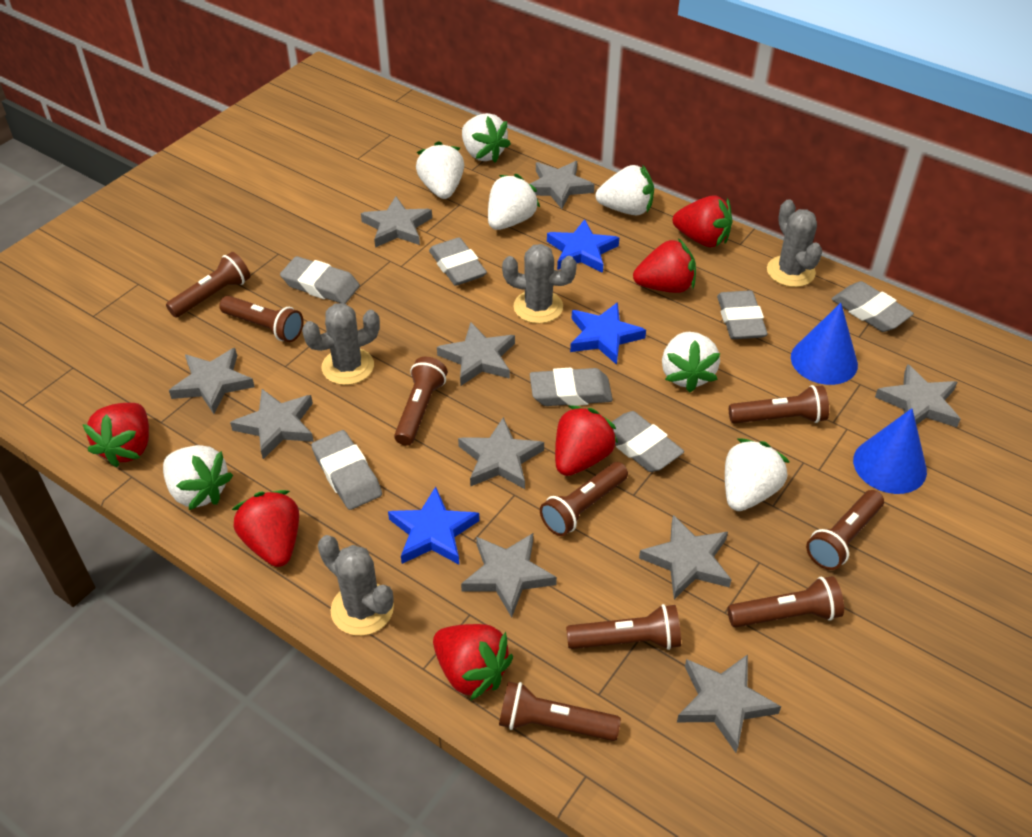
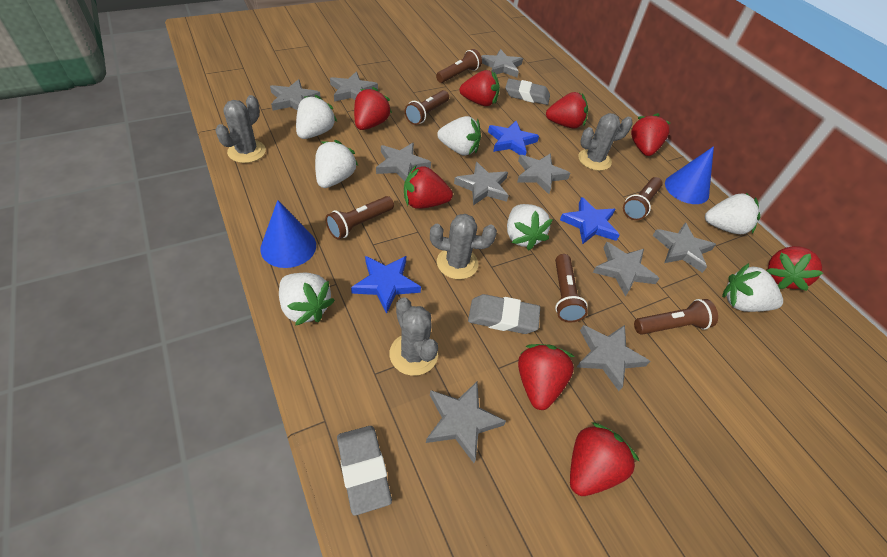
brown flashlight: [166,252,250,318] [219,296,303,342] [394,357,447,446] [499,681,621,741] [540,462,628,536] [566,604,681,650] [728,576,844,627] [729,385,829,424] [806,490,884,570] = 9 -> [325,196,394,240] [405,90,449,125] [436,49,482,83] [555,254,588,322] [623,177,663,220] [634,299,718,335] = 6
grey eraser: [280,256,360,304] [312,430,382,510] [429,237,487,286] [530,368,613,406] [612,411,684,472] [717,290,768,339] [832,281,914,332] = 7 -> [337,426,392,516] [468,294,540,334] [505,78,550,105] = 3
red strawberry: [83,403,149,467] [232,490,299,567] [433,624,513,701] [555,406,618,476] [633,238,696,293] [673,195,733,247] = 6 -> [354,87,392,130] [404,165,453,209] [460,70,500,106] [518,344,575,410] [546,92,588,129] [570,422,640,496] [631,113,670,156] [766,246,823,291] = 8

